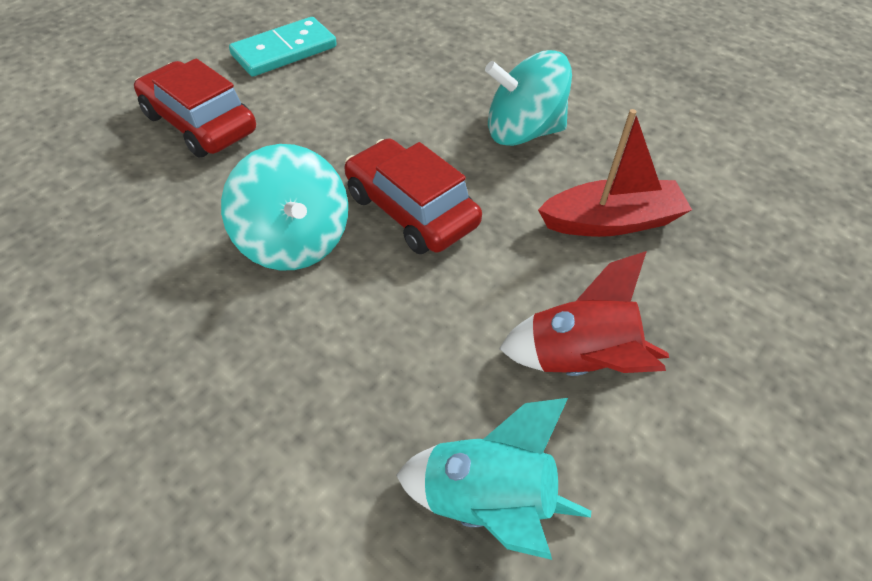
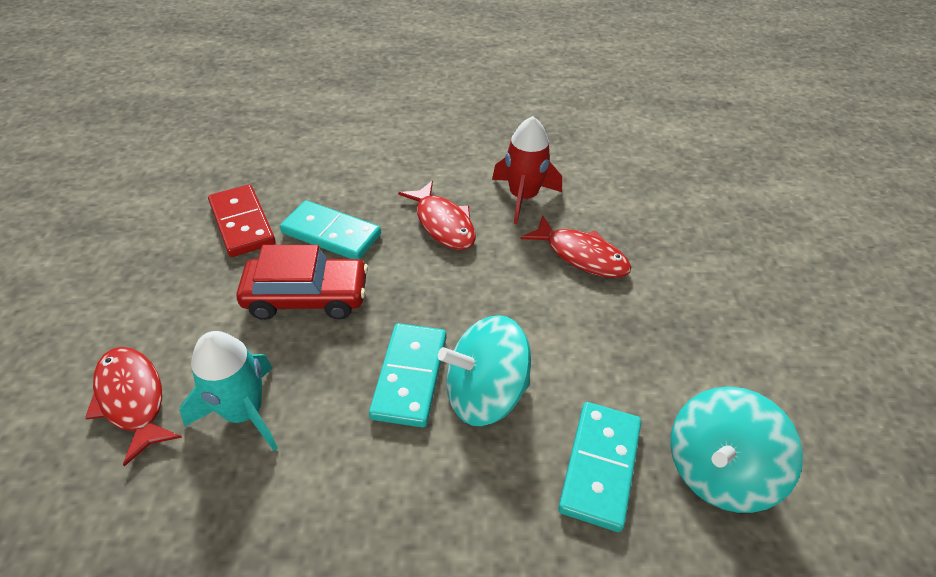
red boat: [538,109,692,237] = 1 -> none = 0
red car: [134,59,256,158] [345,138,482,254] = 2 -> [236,245,368,320] = 1
red domino: none = 0 -> [208,184,276,257] = 1
red fish: none = 0 -> [85,347,182,466] [398,181,476,250] [521,215,631,278] = 3
turquoise domino: [229,17,337,77] = 1 -> [280,200,381,260] [369,323,446,428] [558,402,641,532] = 3

